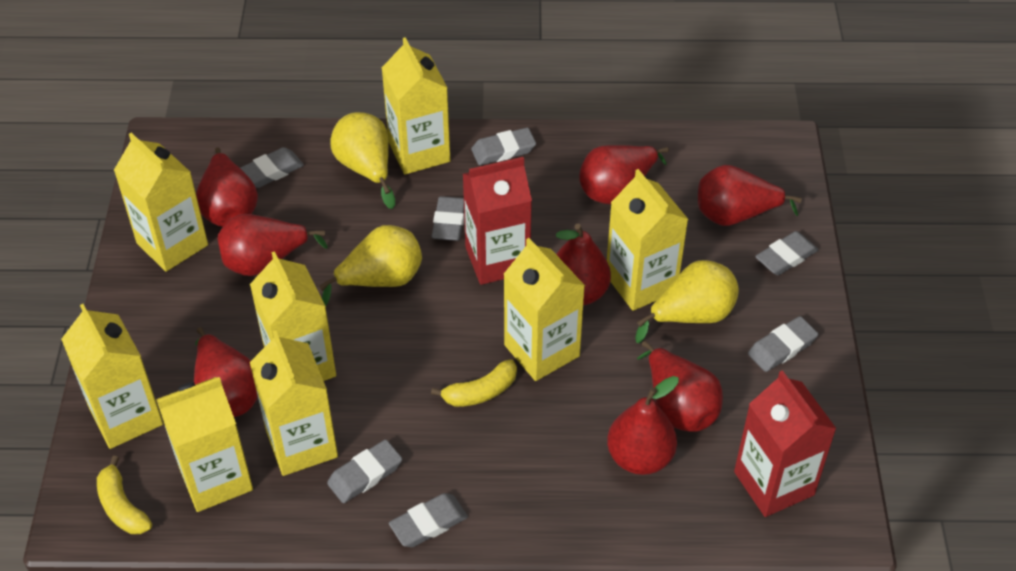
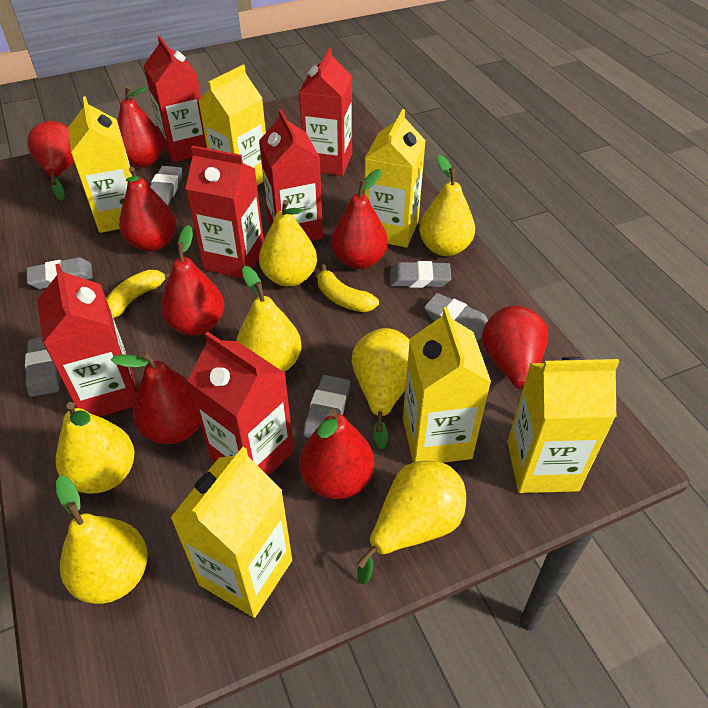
grey eraser: [240,147,304,188] [327,439,402,503] [389,493,468,547] [432,196,464,241] [471,128,536,165] [748,316,818,372] [755,231,819,275] = 7 -> [25,337,60,397] [27,257,93,289] [150,166,182,205] [303,375,350,438] [390,261,452,288] [424,293,488,340] = 6
red carton: [463,157,532,285] [734,370,837,517] = 2 -> [37,264,137,417] [144,36,207,162] [185,146,264,279] [188,332,294,476] [259,109,323,241] [299,48,352,176] = 6
yellow carton: [61,304,163,449] [114,133,208,272] [156,377,253,512] [250,251,336,381] [250,330,338,476] [382,37,450,175] [504,238,585,381] [607,169,689,311] = 8 -> [68,96,132,233] [170,447,292,618] [199,65,266,185] [364,109,426,248] [403,307,491,463] [507,357,619,493] = 6
yellow pear: [319,225,422,306] [331,112,395,209] [635,260,739,343] = 3 -> [56,402,135,493] [56,475,148,604] [237,266,302,372] [259,200,317,287] [352,328,410,450] [357,461,466,584] [419,155,475,256] = 7

